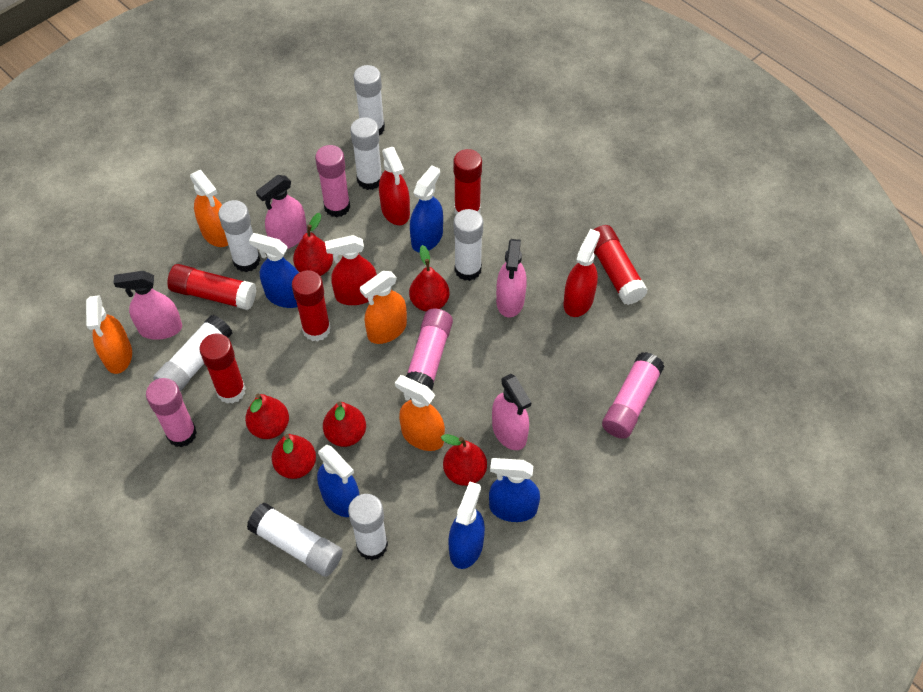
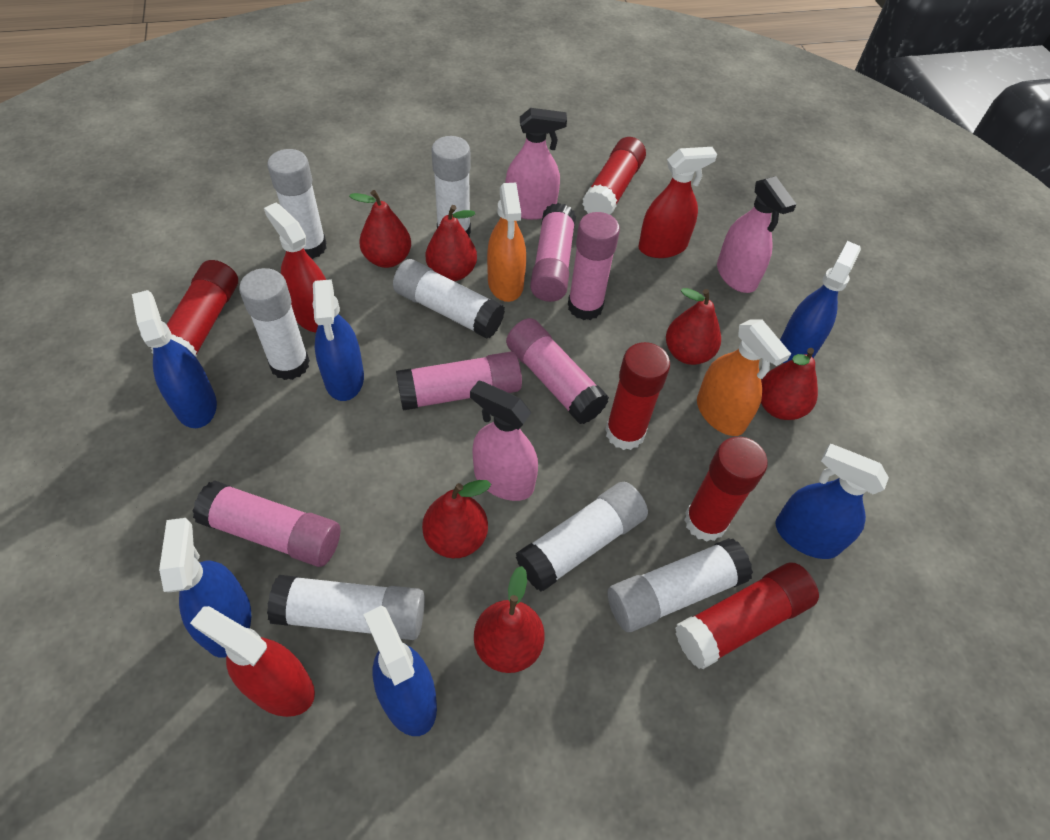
blue spray bottle: [249,233,299,308] [317,444,359,517] [410,166,443,253] [448,481,485,569] [489,458,540,522] = 5 -> [132,290,217,428] [159,518,251,658] [312,279,364,401] [363,606,437,736] [775,444,889,559] [780,241,861,363] = 6
orange spray bottle: [86,295,132,374] [190,170,228,247] [360,271,407,344] [395,375,445,451] = 4 -> [487,183,526,302] [697,320,791,436] = 2
pink glue stick: [146,378,197,447] [315,145,350,218] [406,309,453,391] [602,352,665,439] = 4 -> [193,480,340,567] [396,352,522,411] [506,318,609,424] [530,203,576,302] [568,212,620,320] = 5
pink spray bottle: [114,271,182,340] [256,175,307,249] [492,374,531,450] [496,239,527,317] = 4 -> [470,381,538,501] [505,108,567,220] [717,176,797,293] = 3

